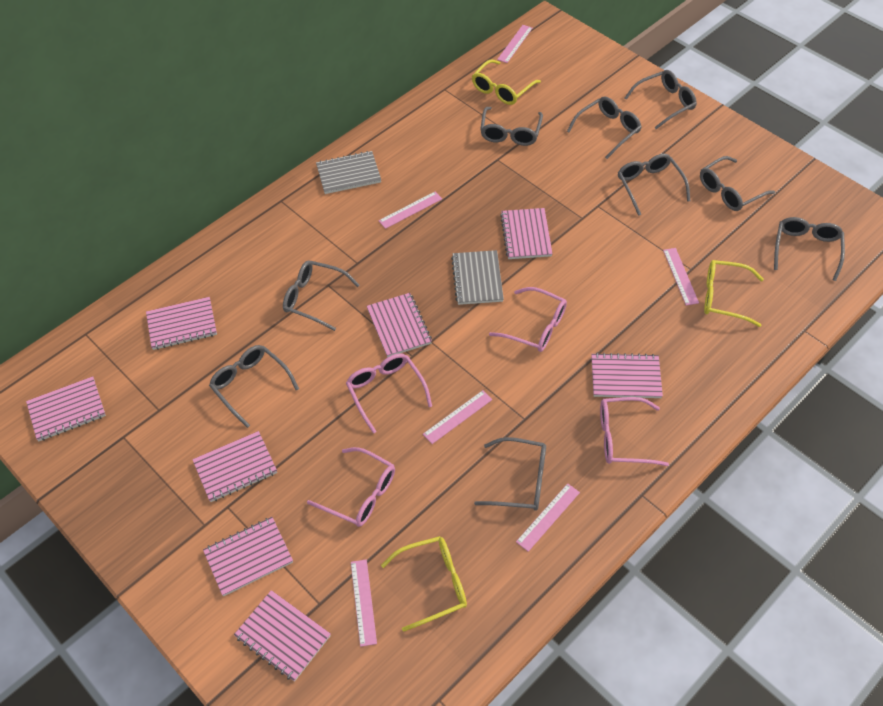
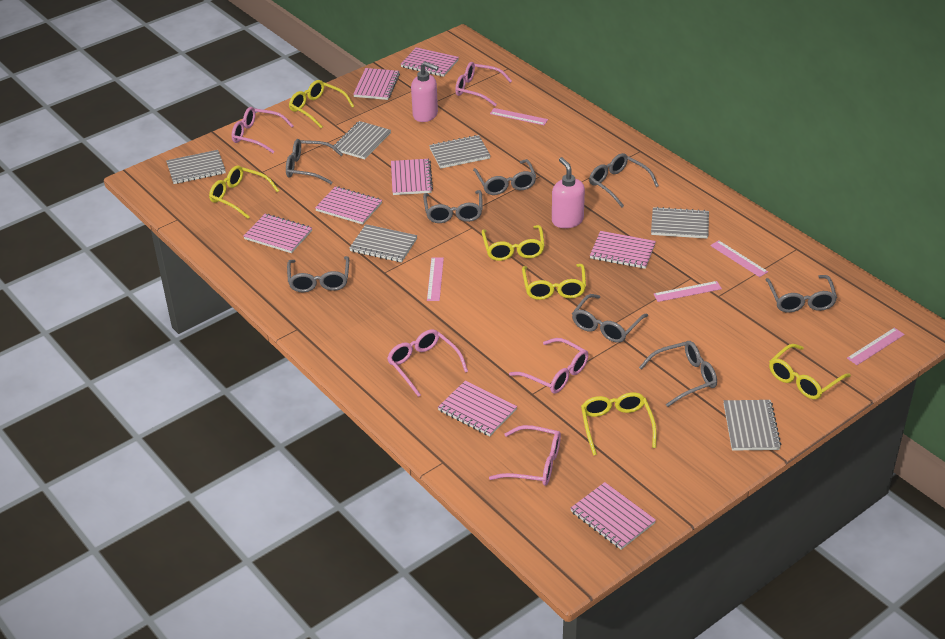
grey glasses: [209,345,299,428] [283,260,359,331] [474,437,546,511] [480,107,543,146] [567,96,642,159] [618,154,690,216] [625,70,697,129] [700,156,775,211] [774,217,845,281] = 9 -> [286,139,343,184] [287,256,349,292] [423,190,482,223] [473,159,536,195] [572,294,648,343] [589,153,659,208] [639,341,717,407] [766,275,837,313] = 8
grey notebook: [316,151,381,194] [451,250,504,305] = 2 -> [166,150,226,184] [334,121,391,159] [349,224,417,262] [429,135,491,169] [651,207,709,239] [724,400,781,451] = 6
pink glasses: [307,447,395,527] [346,353,432,434] [489,287,567,352] [600,397,669,466] = 4 -> [232,107,294,153] [387,329,468,397] [455,62,512,106] [489,425,561,486] [509,338,588,394] = 5
pink ruler: [351,559,377,647] [379,192,442,229] [423,390,492,444] [497,25,533,63] [516,483,580,552] [663,248,699,305] = 6 -> [427,257,444,301] [490,108,548,125] [654,281,722,302] [710,240,768,277] [847,328,905,365] = 5
pink soap dispenser: none = 0 -> [411,62,439,122] [552,157,585,228] = 2
yellow glasses: [381,536,467,632] [472,59,541,105] [704,260,764,327] = 3 -> [209,166,279,219] [289,80,354,128] [482,225,545,261] [522,264,586,300] [581,392,657,456] [769,344,851,399] = 6

